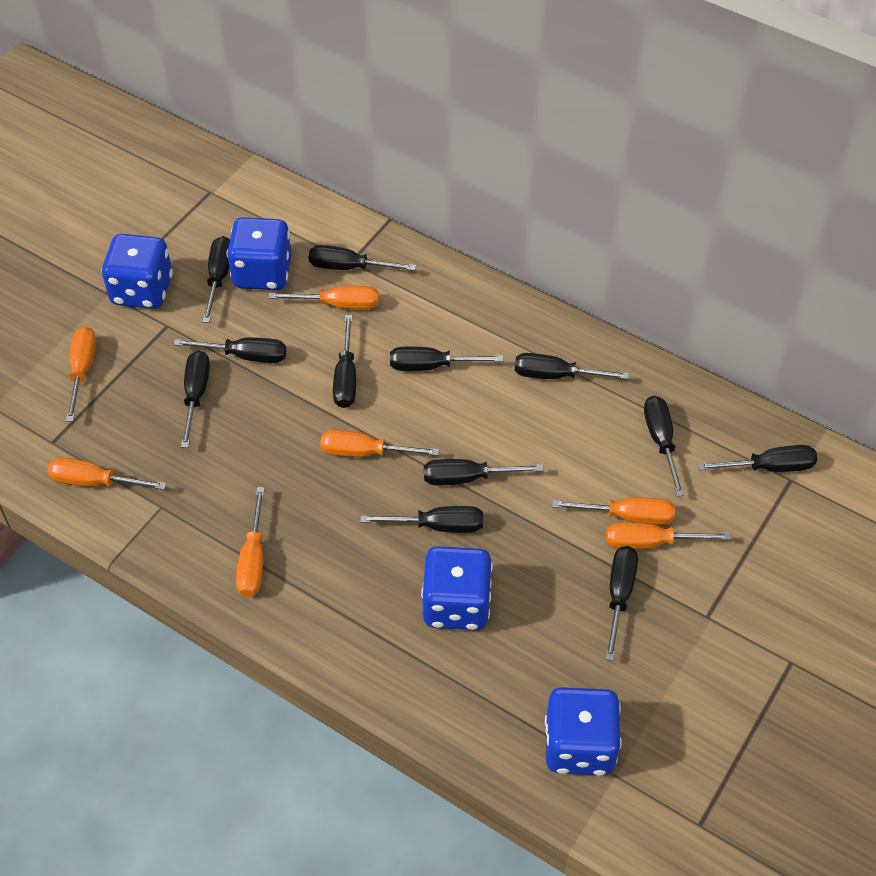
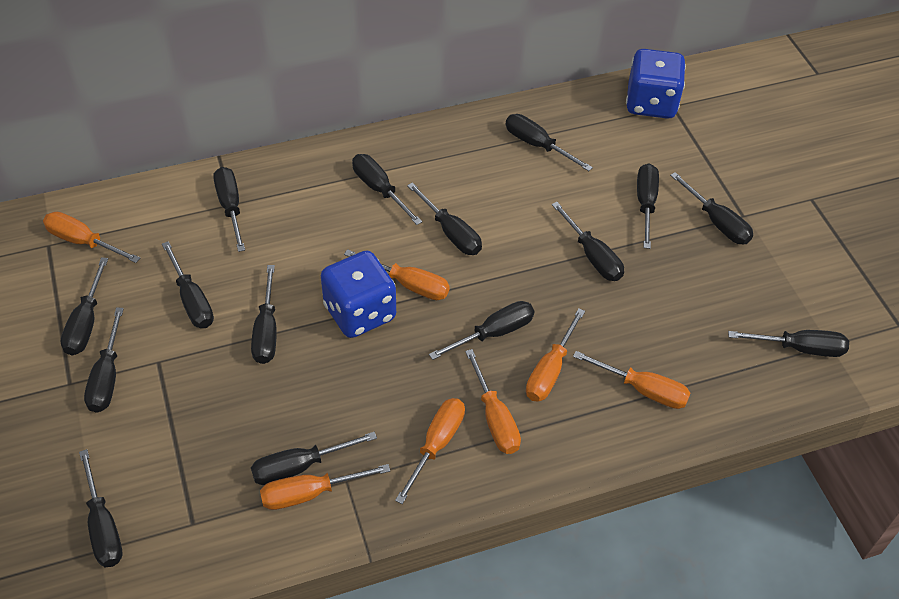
black screwdriver: [173,338,286,363] [181,351,210,448] [202,236,230,323] [309,245,416,271] [333,315,356,408] [360,506,483,533] [390,346,503,371] [424,459,544,485] [515,353,629,379] [605,546,638,661] [644,396,684,497] [697,445,818,472] = 12 -> [60,257,108,355] [79,449,122,567] [84,308,124,413] [162,241,214,328] [213,167,245,252] [251,265,277,364] [251,432,377,485] [352,154,422,225] [407,182,482,255] [429,301,535,360] [506,114,593,171] [552,202,624,281] [637,164,659,249] [670,172,753,244] [728,330,849,357] = 15
blue dice: [102,234,173,309] [227,217,291,290] [421,546,493,630] [545,687,621,776] = 4 -> [321,251,396,338] [626,49,686,119] = 2

